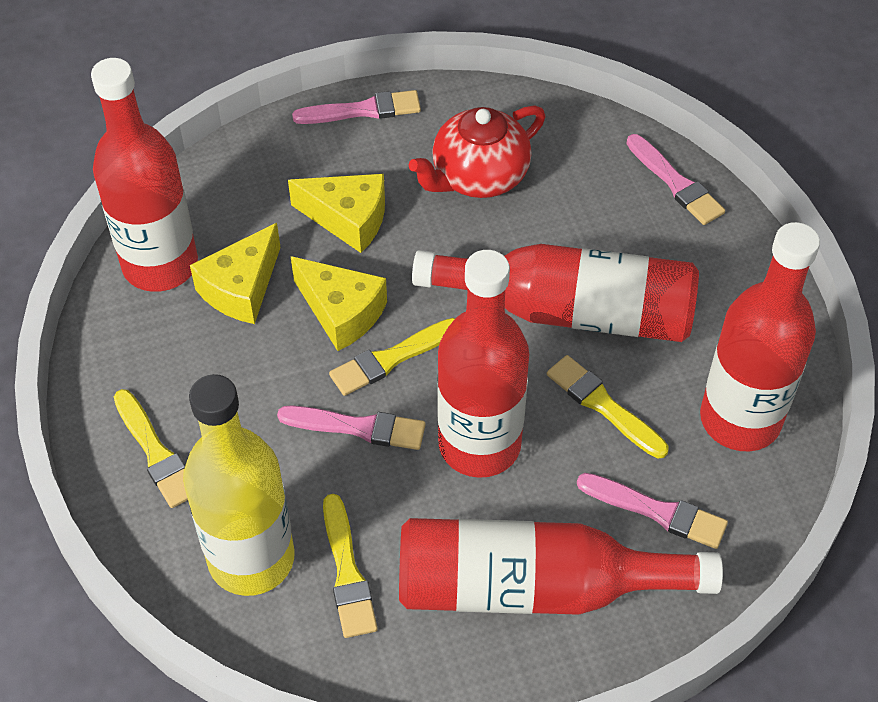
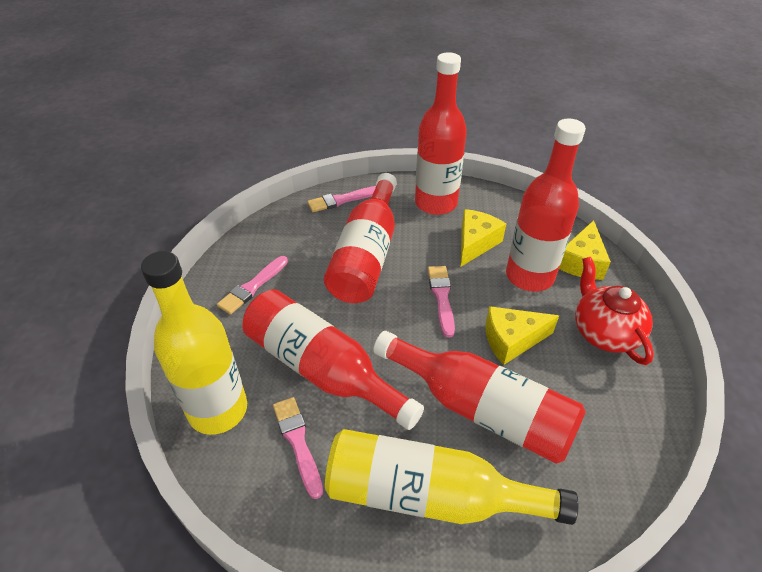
yellow bottle: [183,374,294,596] = 1 -> [141,251,247,435] [325,429,579,525] = 2
yellow brush: [114,389,188,508] [323,494,378,638] [329,318,455,396] [547,355,668,459] = 4 -> none = 0

